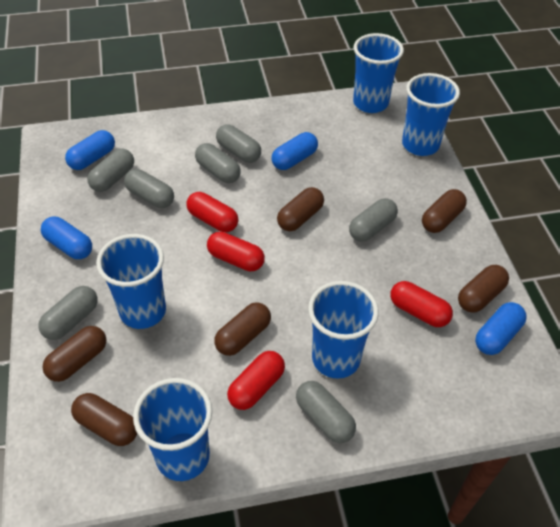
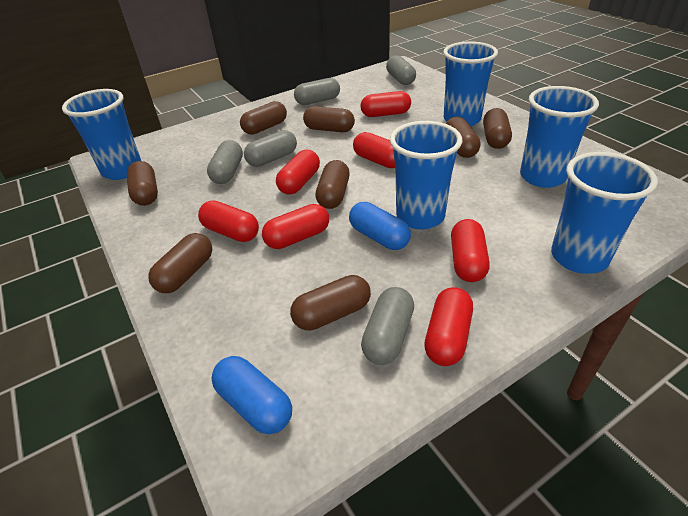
blue capsule: [41,217,92,259] [65,130,115,170] [272,132,318,170] [475,302,527,355] = 4 -> [212,356,292,434] [349,202,411,250] = 2
brown capsule: [42,326,106,382] [71,393,137,446] [214,302,271,356] [277,187,324,231] [422,189,467,233] [458,265,509,313] = 6 -> [127,161,158,206] [148,233,212,293] [240,101,287,135] [290,275,371,330] [303,106,355,132] [315,160,350,209] [446,117,481,158] [483,108,512,149] = 8
grey capsule: [38,286,98,340] [87,149,134,192] [124,169,174,208] [195,143,241,183] [216,124,261,163] [296,381,356,443] [349,198,398,241] = 7 -> [207,140,243,184] [244,130,297,167] [294,78,340,105] [361,287,414,365] [386,55,416,85] = 5
red capsule: [186,192,239,232] [207,232,265,271] [227,351,285,410] [390,281,453,327] = 4 -> [198,200,259,242] [262,204,329,249] [276,150,320,195] [353,132,395,168] [361,91,411,117] [424,287,473,366] [451,219,490,282] = 7

